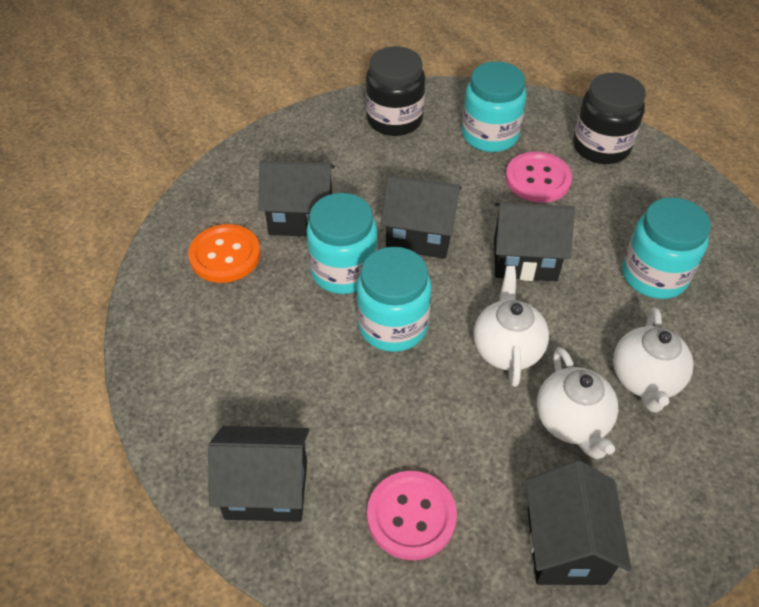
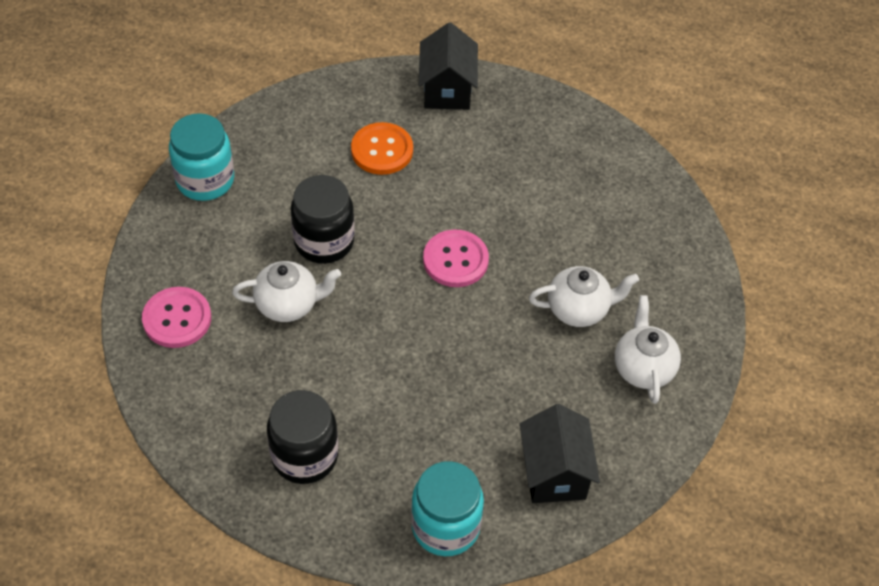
black house: [208,426,309,522] [259,161,335,236] [381,175,462,259] [494,202,575,281] [526,461,632,585] = 5 -> [419,23,478,110] [520,404,600,503] = 2
turquoise jar: [307,193,378,294] [357,247,432,352] [462,61,527,152] [622,197,711,299] = 4 -> [169,113,234,201] [411,461,484,556] = 2

